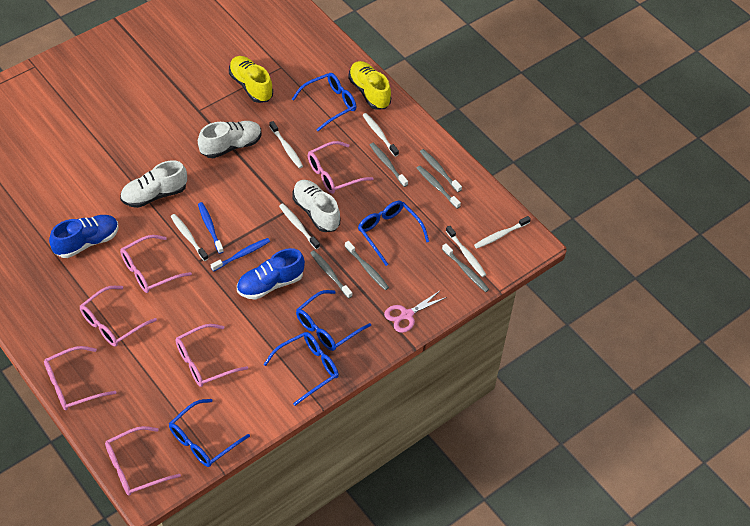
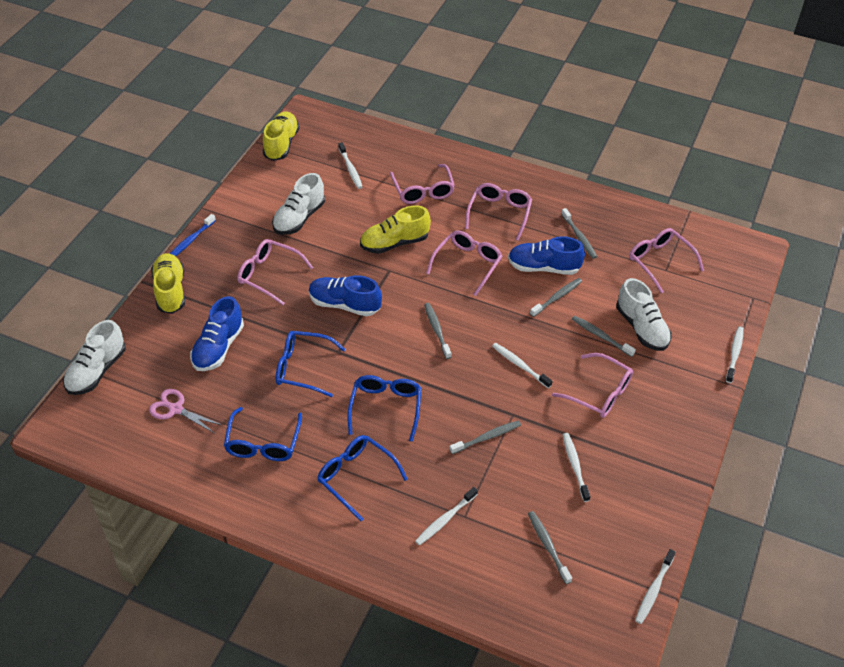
blue glasses: [169,399,250,467] [263,332,339,406] [292,73,356,131] [296,290,371,351] [358,201,429,266] = 5 -> [224,407,302,461] [276,331,346,397] [317,435,408,521] [347,375,421,442] = 4
blue shoe: [49,215,119,258] [237,248,305,300] = 2 -> [190,296,244,371] [309,275,382,316] [508,236,585,275] = 3
blue toothbrush: [198,202,224,254] [211,238,270,272] = 2 -> [170,214,216,256] = 1
yellow shoe: [229,56,273,103] [348,61,391,109] = 2 -> [151,253,185,314] [263,111,300,161] [360,206,431,254] = 3

